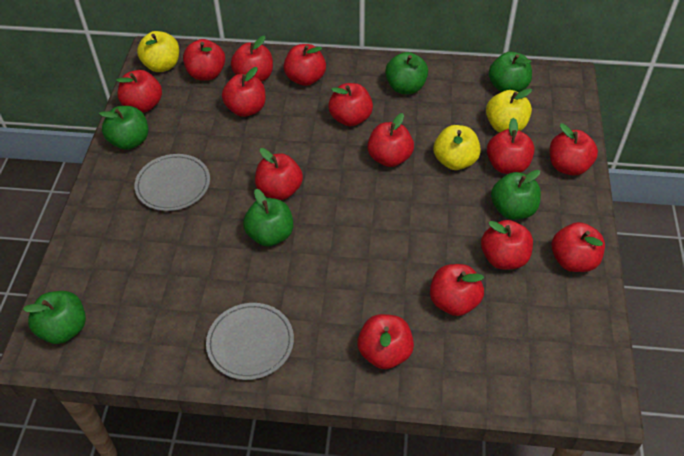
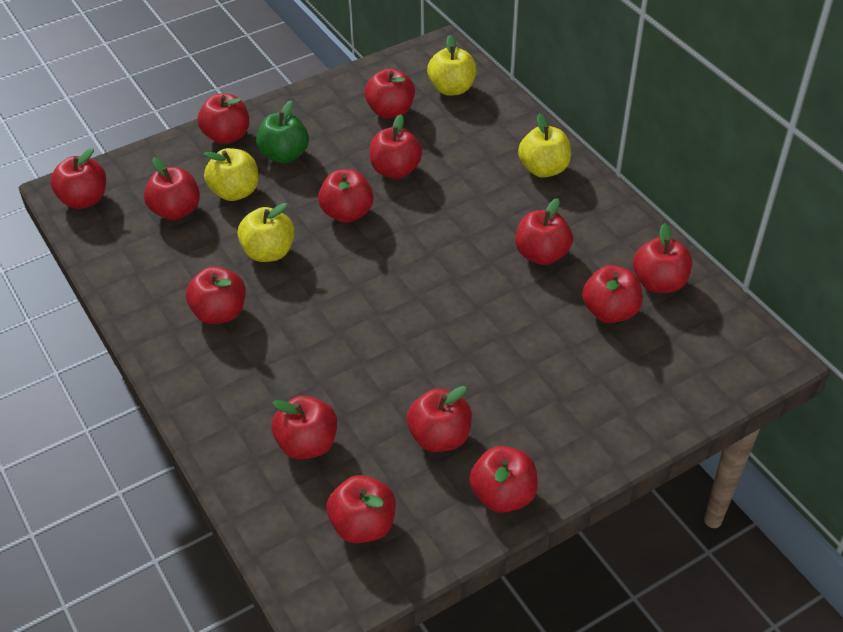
green apple: [23,291,86,344] [99,106,148,150] [243,189,293,247] [385,52,428,94] [489,52,532,92] [491,170,541,219] = 6 -> [256,101,309,163] = 1
grey plate: [134,154,210,211] [206,303,294,380] = 2 -> none = 0
yellow apple: [137,31,179,72] [434,125,481,170] [486,89,532,132] = 3 -> [204,148,258,201] [238,203,295,262] [427,35,477,96] [518,113,571,178] = 4

